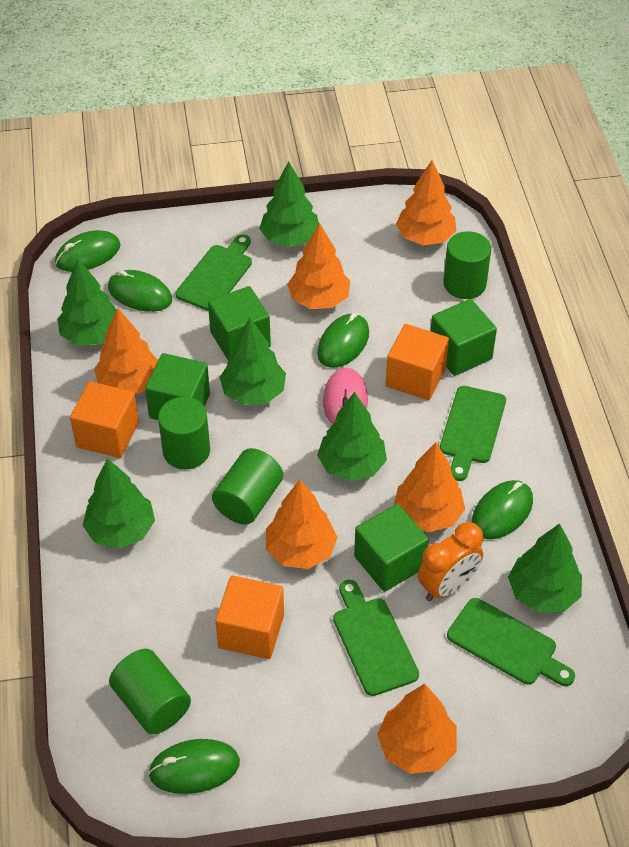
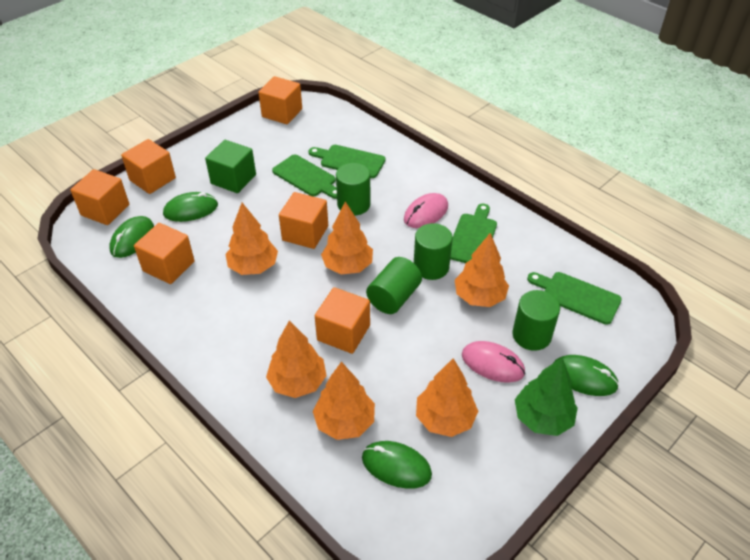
green cube: [145,353,210,420] [208,286,271,360] [354,504,429,592] [431,299,497,376] = 4 -> [205,140,256,193] = 1
green mouse: [55,230,121,272] [108,270,172,312] [148,739,240,794] [317,313,369,368] [471,480,533,539] = 5 -> [109,216,154,258] [163,192,218,222] [362,441,432,489] [553,355,619,396] = 4
green tree: [57,259,117,345] [83,458,155,549] [220,318,286,405] [259,162,319,247] [317,392,387,481] [508,523,582,613] = 6 -> [515,358,578,436] = 1
orange clock: [418,522,483,601] = 1 -> none = 0
orange cube: [70,381,139,458] [215,576,284,659] [386,324,449,400] = 3 -> [70,169,129,225] [121,139,176,194] [134,223,195,284] [258,76,302,124] [279,192,328,249] [315,287,370,354] = 6
pink mouse: [323,368,368,425] = 1 -> [404,193,448,228] [462,341,525,383] = 2

